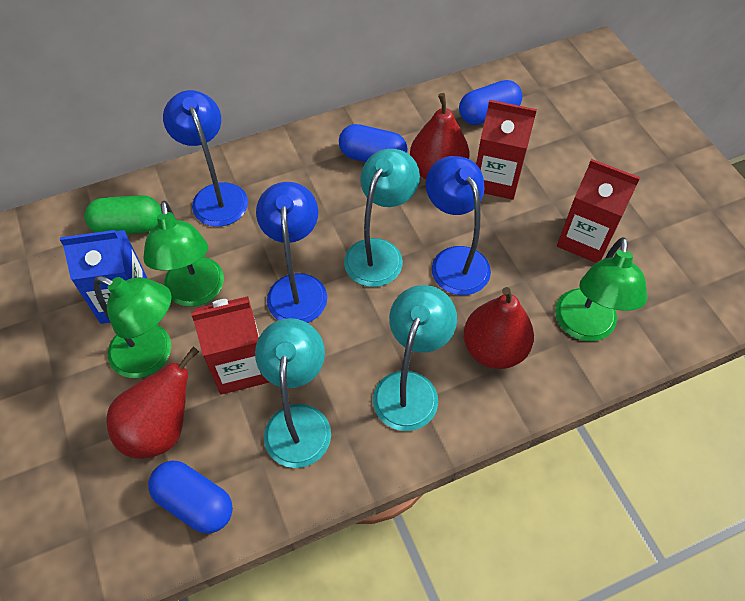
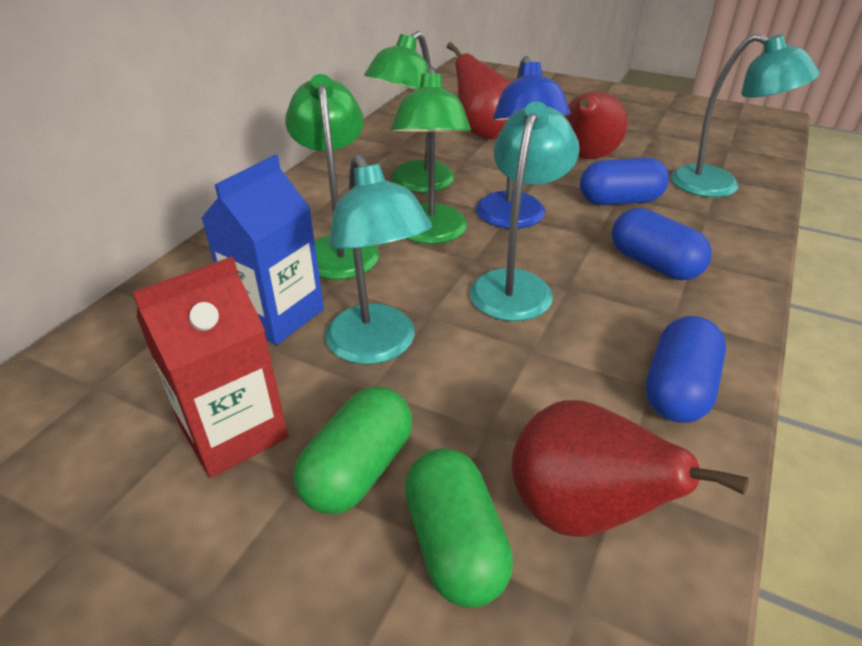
blue lamp: [163,90,248,227] [256,182,327,323] [426,156,491,295] = 3 -> [476,56,571,229] = 1
green capsule: [85,195,162,234] = 1 -> [293,387,412,514] [405,448,513,608] = 2
red carton: [191,296,269,395] [476,100,537,200] [557,159,640,263] = 3 -> [132,257,288,478] = 1

